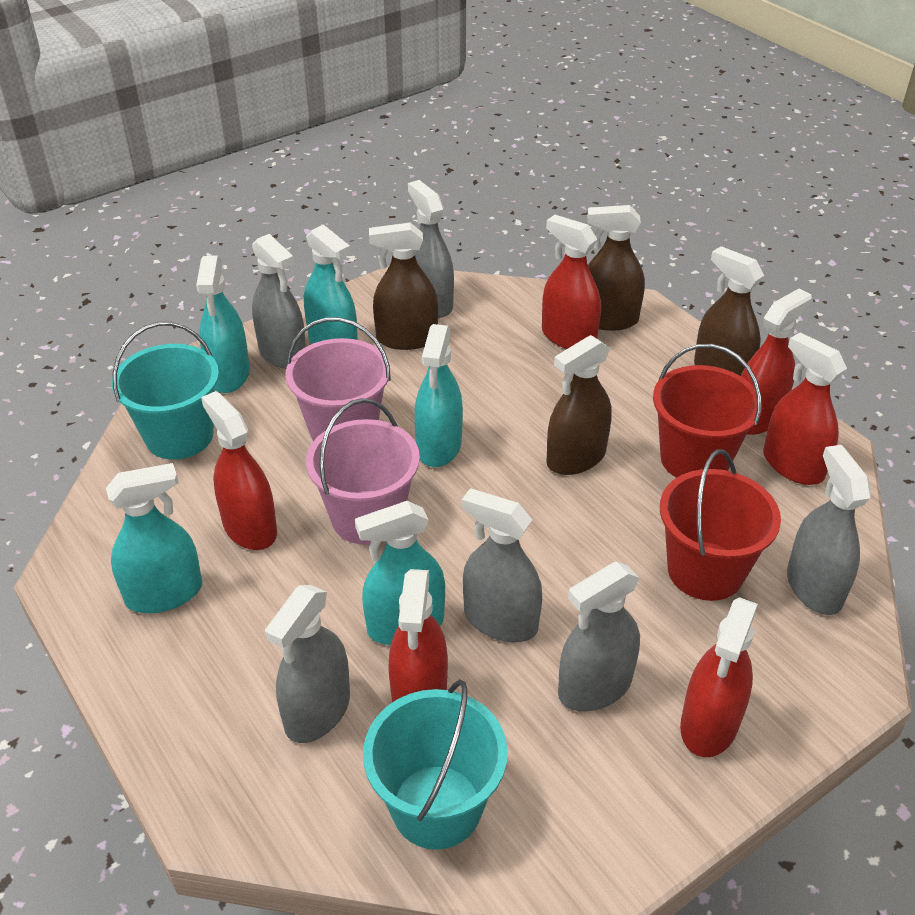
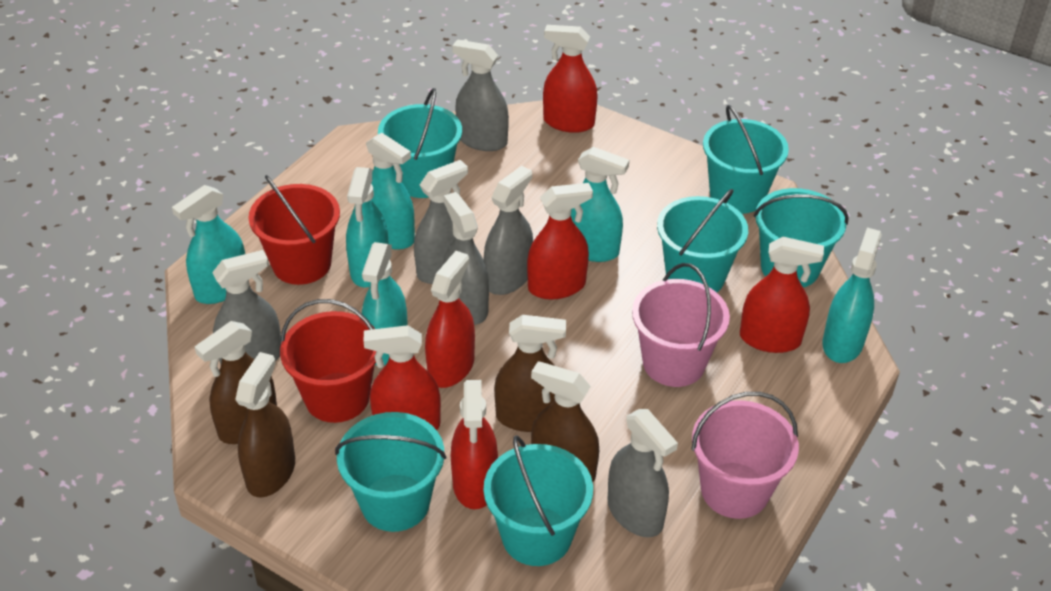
turquoise bucket: [112,322,219,460] [363,679,508,850] = 2 -> [335,412,446,532] [378,88,462,198] [484,435,593,566] [657,189,748,292] [703,105,789,214] [754,188,849,288] = 6
turquoise spray bottle: [106,463,202,613] [196,256,250,393] [304,225,358,344] [355,501,445,645] [414,324,463,467] = 5 -> [172,185,245,304] [346,167,389,287] [362,242,407,366] [366,132,415,250] [571,147,629,262] [823,228,882,363] = 6

